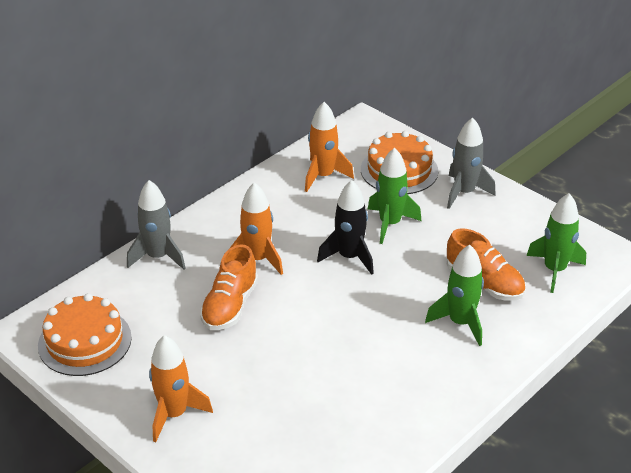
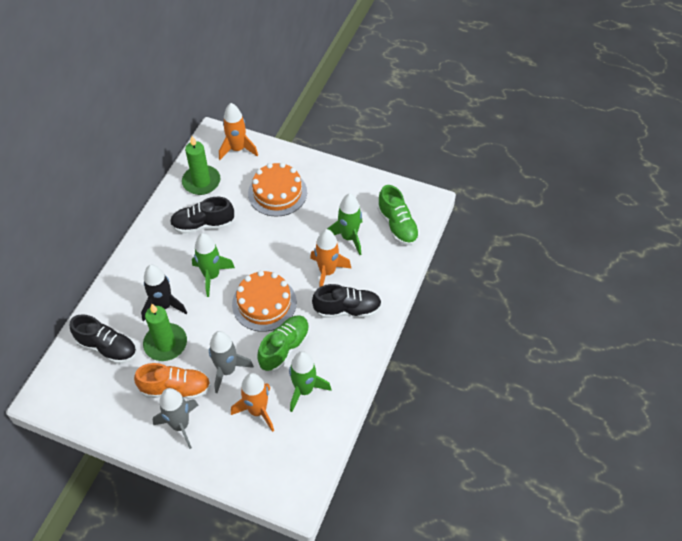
black shoe: none = 0 -> [70,314,137,364] [170,197,234,234] [312,284,382,318] = 3
green candle: none = 0 -> [143,304,187,361] [182,136,220,195] = 2
green shoe: none = 0 -> [257,315,310,372] [377,185,420,245] = 2
orange shoe: [200,244,258,330] [447,228,525,301] = 2 -> [134,363,211,399] = 1

